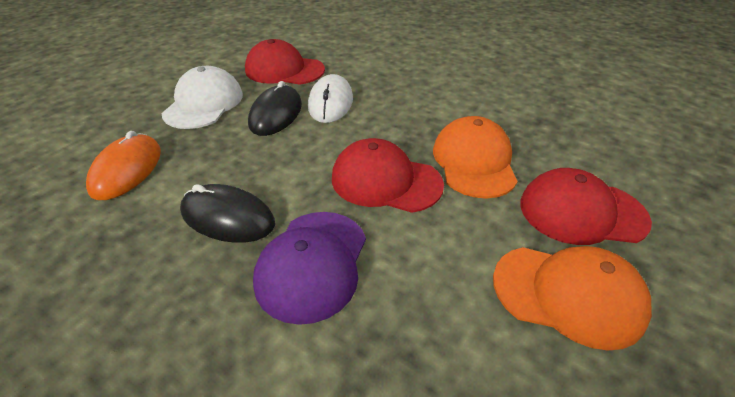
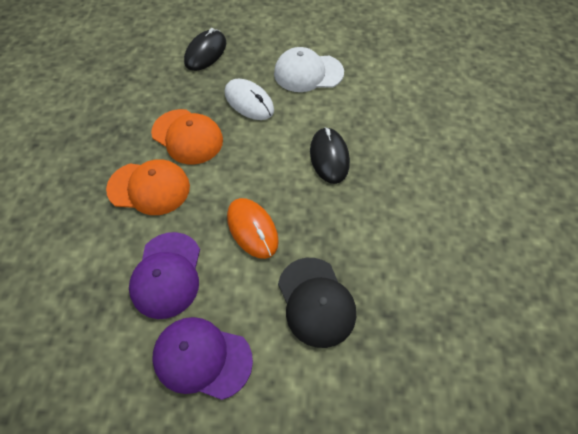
black cap: none = 0 -> [278,258,356,348] = 1
purple cap: [253,212,366,325] = 1 -> [129,232,200,319] [152,317,253,400] = 2
red cap: [245,39,325,85] [332,138,444,213] [520,168,652,245] = 3 -> none = 0

